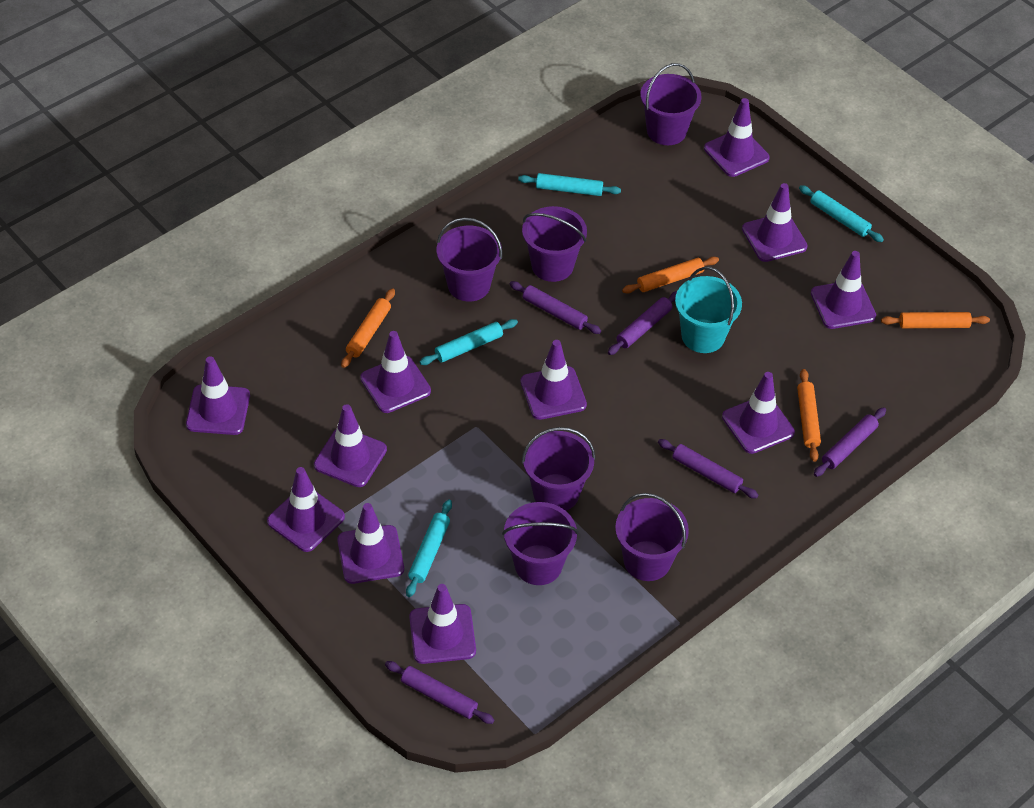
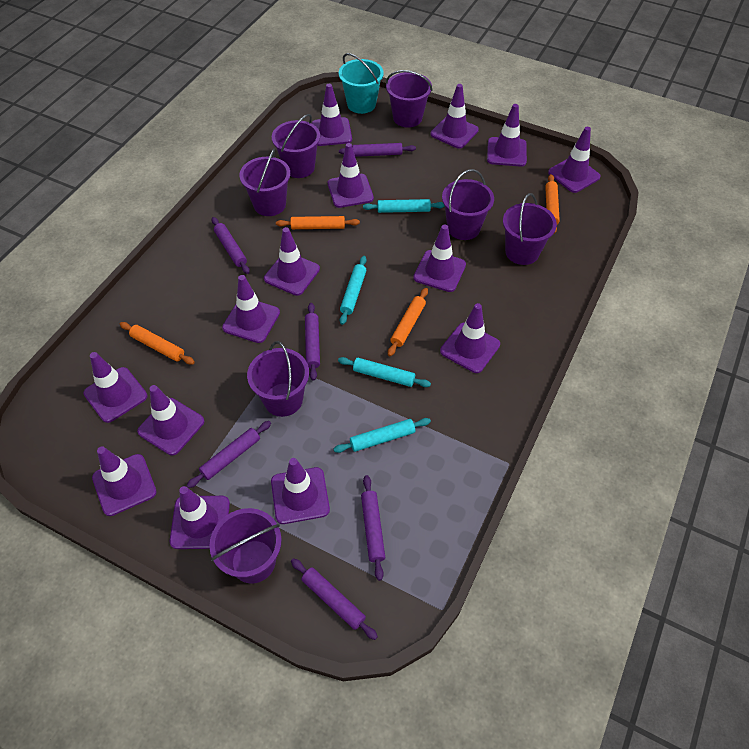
purple bucket: [437,218,502,302] [502,502,579,585] [522,206,587,282] [522,427,595,511] [615,493,689,581] [640,63,701,145] = 6 -> [210,508,282,584] [239,148,290,216] [247,341,309,417] [272,114,320,178] [386,70,433,128] [442,169,494,240] [503,193,557,265] = 7
purple rolling pin: [385,661,494,724] [509,281,601,334] [608,291,677,355] [658,439,758,499] [814,407,886,477] = 5 -> [186,421,271,488] [212,217,250,274] [291,558,378,640] [305,303,320,381] [339,143,416,157] [361,475,385,581] = 6
purple traffic cone: [186,356,250,435] [267,467,345,552] [314,404,387,487] [337,503,404,584] [360,331,431,413] [409,584,476,664] [521,340,587,420] [704,98,770,177] [722,372,795,454] [742,183,808,262] [811,251,876,329] = 11 -> [83,352,147,423] [92,447,157,516] [137,385,204,455] [170,486,230,549] [222,275,280,343] [264,227,320,296] [271,458,330,524] [312,84,352,146] [328,143,374,208] [413,224,466,292] [431,84,479,149] [440,303,500,373] [487,104,527,167] [548,127,601,193] = 14

